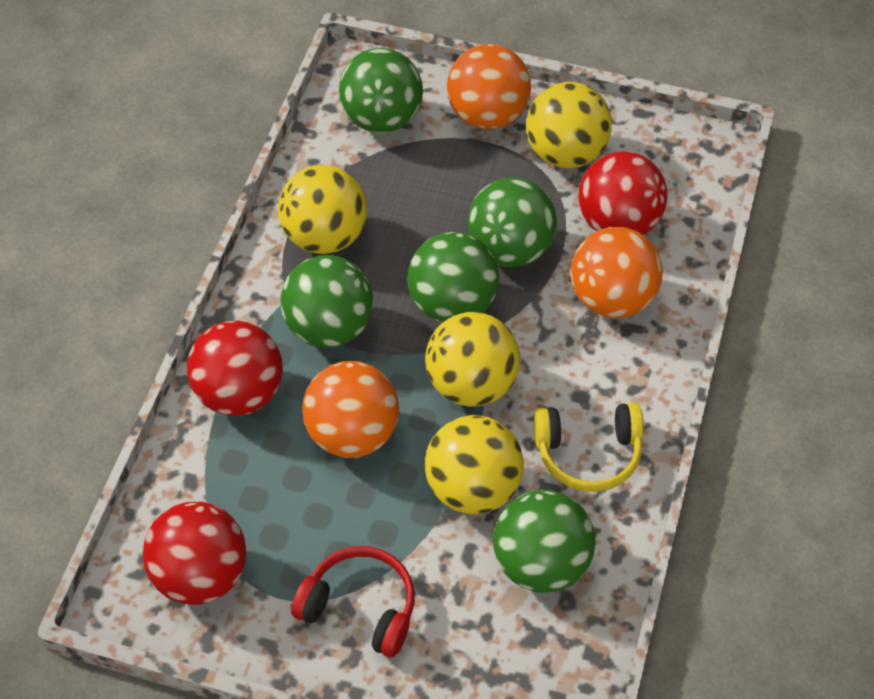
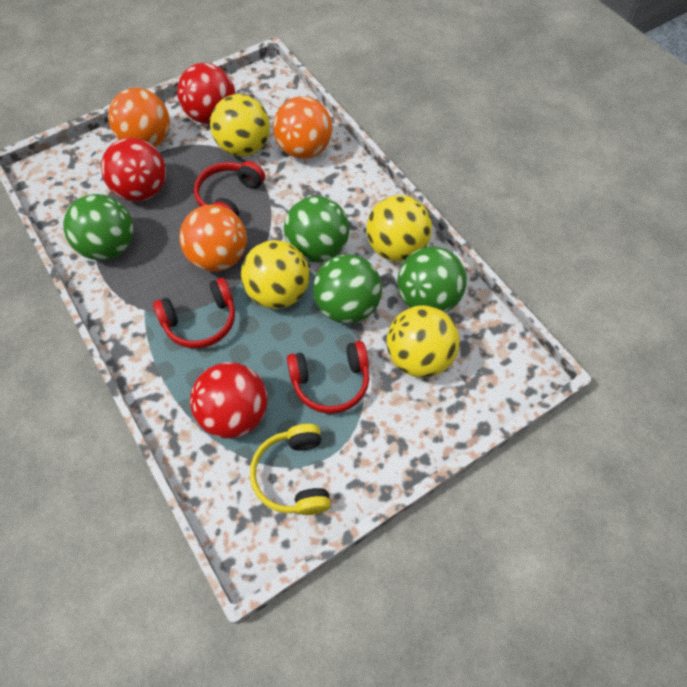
green ball: [281,255,373,348] [339,48,423,133] [407,232,499,322] [468,178,557,267] [493,490,595,593] = 5 -> [63,194,133,260] [284,196,349,262] [313,254,382,324] [398,247,467,312] = 4
red headphones: [291,546,415,657] = 1 -> [153,278,235,348] [194,161,265,217] [287,341,369,414] = 3

